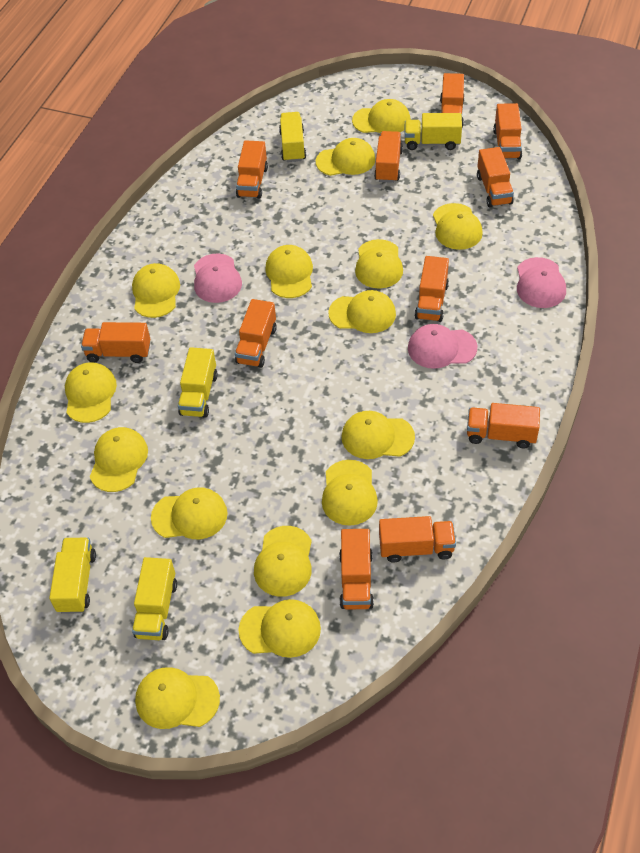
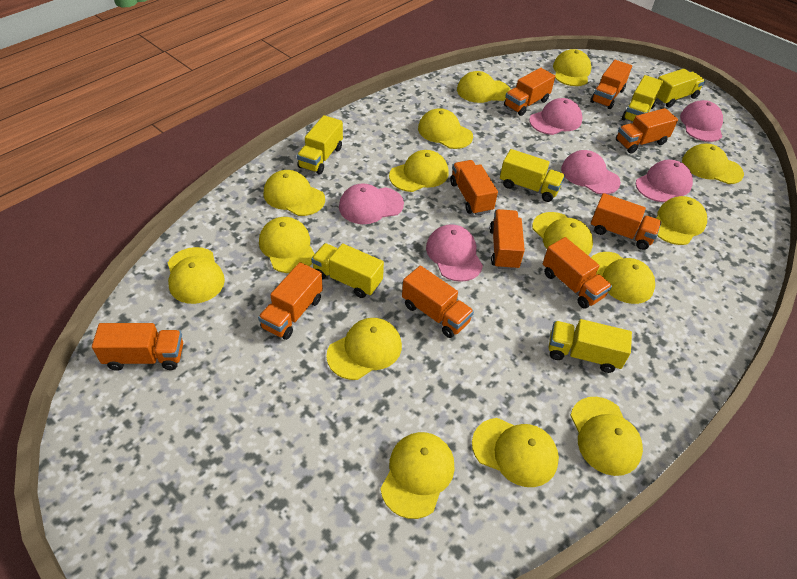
orange truck: [81,322,150,363] [235,299,277,368] [236,140,268,199] [339,529,374,610] [374,131,403,183] [379,516,456,563] [415,256,449,322] [440,73,465,128] [467,403,540,449] [477,147,514,207] [493,103,522,160] = 11 -> [92,323,183,371] [258,262,323,340] [402,266,474,338] [450,160,498,215] [490,209,525,270] [504,68,555,116] [543,237,612,309] [590,60,632,109] [591,193,661,250] [616,108,678,153] = 10
pink cap: [194,253,242,303] [408,324,477,369] [517,257,566,308] = 3 -> [339,183,404,224] [426,224,483,282] [529,98,582,135] [561,150,621,194] [636,160,693,202] [680,100,723,142] = 6
yellow truck: [49,538,96,614] [132,557,177,640] [178,347,218,418] [279,112,306,162] [405,113,462,150] = 5 -> [297,115,343,174] [311,243,384,298] [500,149,565,202] [548,319,632,373] [622,75,663,122] [656,69,705,107] = 6

